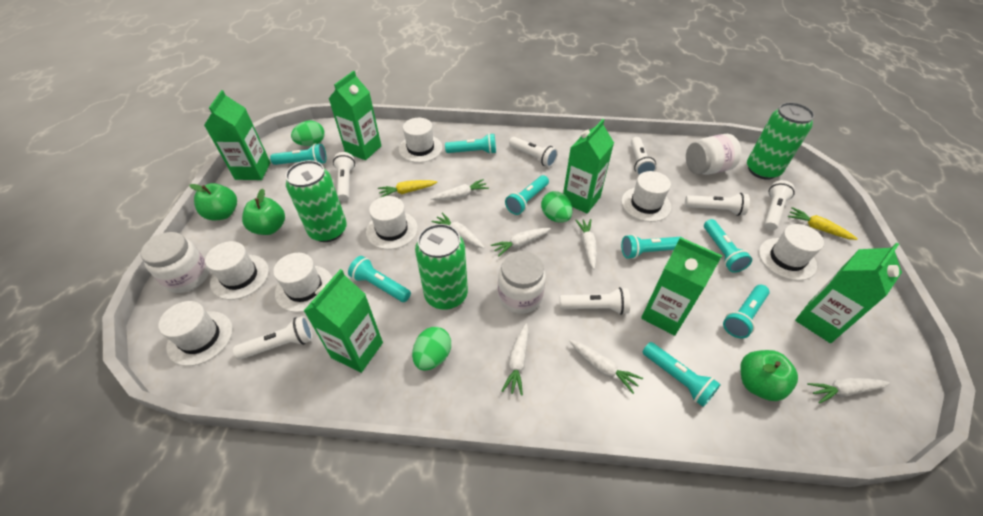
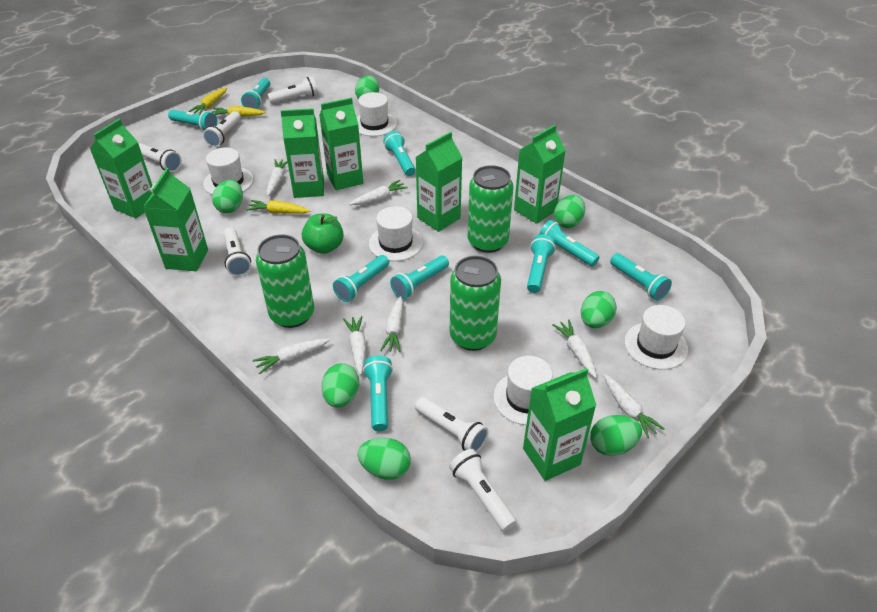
green apple: [189,183,237,220] [242,189,285,235] [740,350,798,401] = 3 -> [302,213,344,254] = 1
green carton: [204,90,271,180] [304,269,383,373] [329,71,381,160] [563,119,614,214] [641,237,722,336] [795,243,902,343] = 6 -> [90,119,153,218] [143,168,208,271] [281,108,324,198] [319,98,363,190] [416,132,462,232] [514,125,566,224] [523,368,596,481] = 7
green egg: [291,121,325,146] [412,327,451,371] [541,191,572,223] = 3 -> [212,180,243,213] [321,363,359,408] [355,75,379,99] [357,438,411,480] [554,195,585,228] [581,291,617,328] [590,415,642,456] = 7
turquoise flashlight: [270,143,326,165] [348,256,411,302] [445,133,496,154] [505,175,549,215] [621,234,683,259] [642,342,721,407] [704,219,752,273] [723,285,770,338] = 8 -> [168,110,217,131] [241,78,270,109] [333,255,389,302] [363,355,393,431] [383,131,415,176] [390,256,449,299] [527,234,556,293] [539,220,599,266] [610,253,672,301] = 9
white flashlight: [233,316,313,360] [333,152,355,201] [509,137,558,167] [560,287,630,315] [631,137,657,176] [685,193,750,216] [764,180,795,230] = 7 -> [139,143,182,172] [203,111,241,147] [223,228,251,276] [267,76,318,104] [415,397,489,453] [449,449,517,532] = 6
white hat: [158,301,233,366] [205,241,269,300] [273,253,332,312] [366,196,418,250] [399,118,443,163] [621,171,671,222] [759,224,824,281] = 7 -> [203,147,253,195] [357,92,397,136] [369,206,423,261] [493,356,553,425] [624,305,688,370] = 5
white jar: [140,232,209,293] [498,251,546,314] [686,134,741,175] = 3 -> none = 0
yellow carrot: [378,180,437,197] [788,207,857,240] = 2 -> [189,88,227,115] [212,106,266,117] [246,200,311,214] = 3

